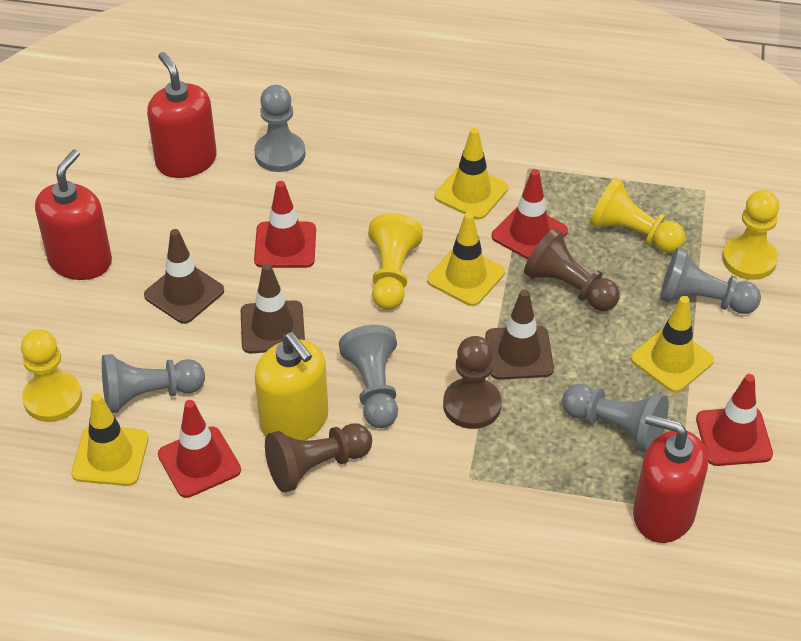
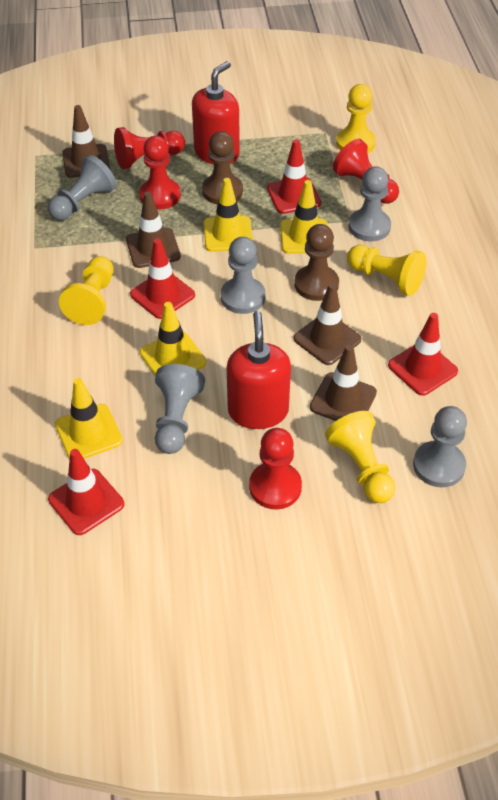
brown pawn: [265,424,372,493] [443,336,502,429] [524,228,620,311] = 3 -> [202,131,243,205] [294,224,339,301] = 2
brown traffic cone: [144,229,224,324] [241,263,305,354] [485,289,554,380] = 3 -> [62,105,110,178] [126,192,181,268] [294,283,361,365] [310,345,377,421] = 4
red pawn: none = 0 -> [114,127,185,169] [139,136,181,209] [249,428,302,509] [333,139,399,204] = 4
red soap dispenser: [35,149,112,280] [147,52,217,178] [633,414,708,543] = 3 -> [192,61,240,164] [227,311,291,429] = 2
yellow soap dispenser: [255,332,328,441] = 1 -> none = 0

